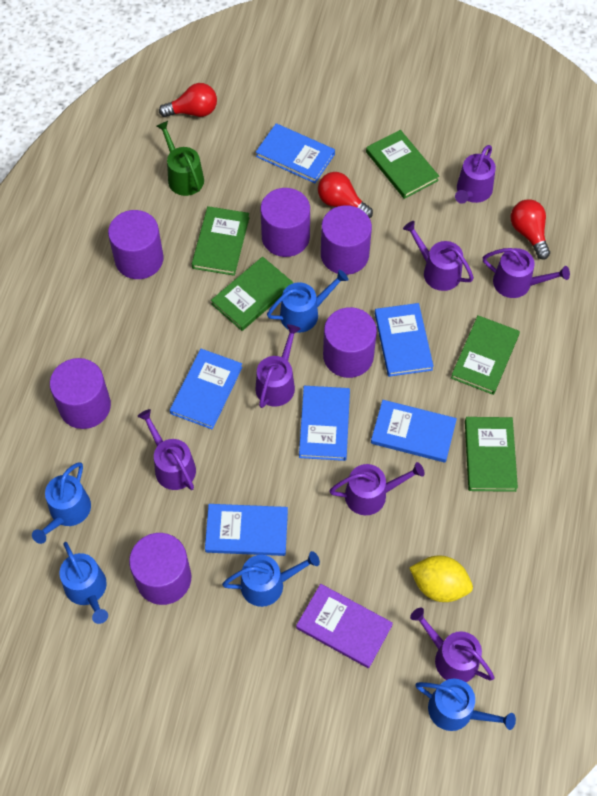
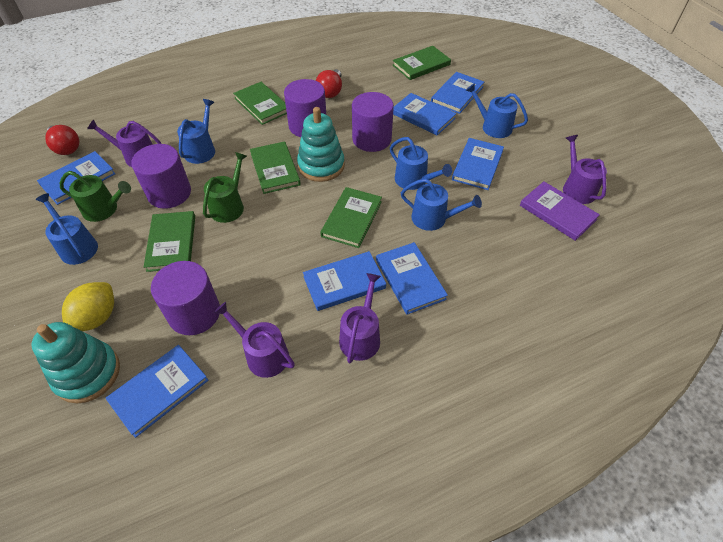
blue book: [170,349,242,430] [205,504,288,556] [256,123,335,183] [299,386,350,461] [371,400,457,463] [375,303,434,377] = 6 -> [37,151,116,205] [105,345,209,438] [303,251,386,311] [376,242,448,315] [393,93,456,135] [431,72,484,114] [452,138,504,190] = 7
green watering can: [157,121,204,196] = 1 -> [60,171,131,222] [203,152,247,223] = 2
purple cylinder: [50,358,111,429] [108,210,163,279] [129,533,191,605] [260,188,310,257] [321,205,372,275] [323,307,377,378] = 6 -> [131,144,191,209] [151,261,220,335] [284,79,326,137] [352,92,394,152] = 4
purple watering can: [137,409,196,490] [255,324,301,408] [329,462,425,515] [403,221,474,291] [410,608,495,682] [455,145,496,204] [483,248,570,298] = 7 -> [87,119,161,167] [214,302,295,378] [339,273,381,363] [563,135,607,204] = 4
red light bulb: [159,83,217,117] [318,172,373,218] [511,199,550,260] = 3 -> [45,125,79,155] [316,69,342,98] = 2
turquoise stacking toy: none = 0 -> [31,322,120,403] [297,107,345,182] = 2

